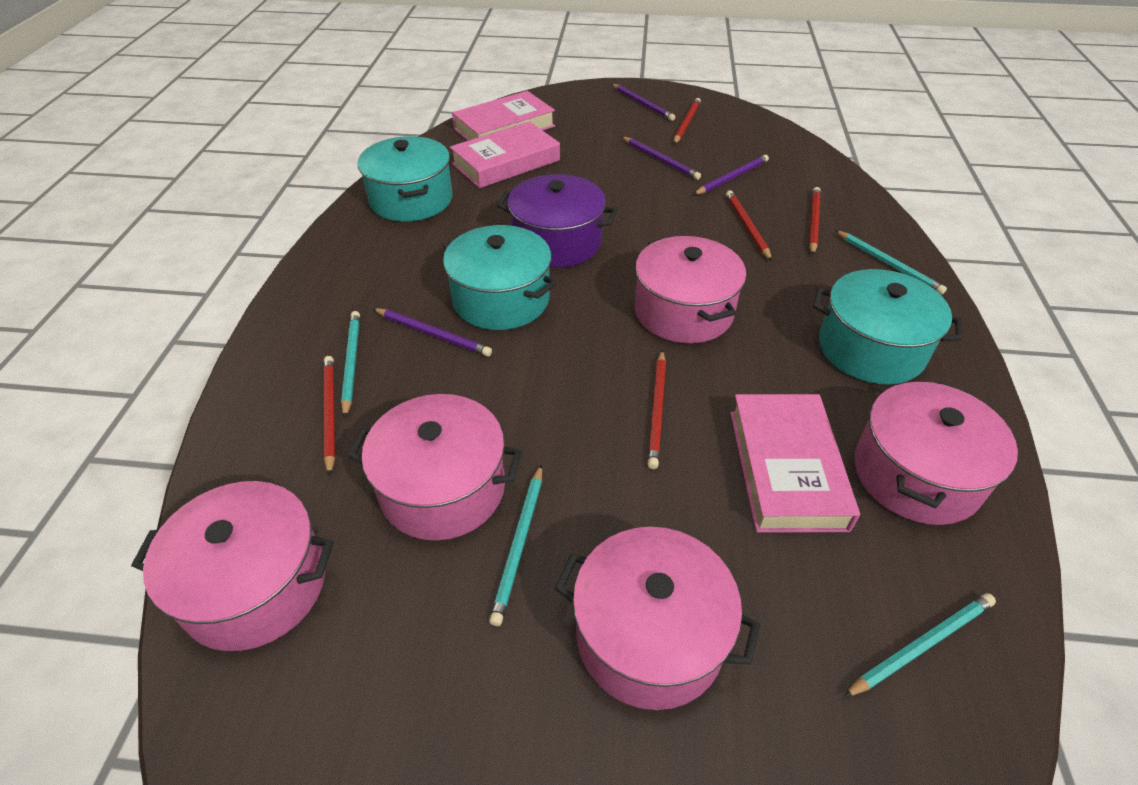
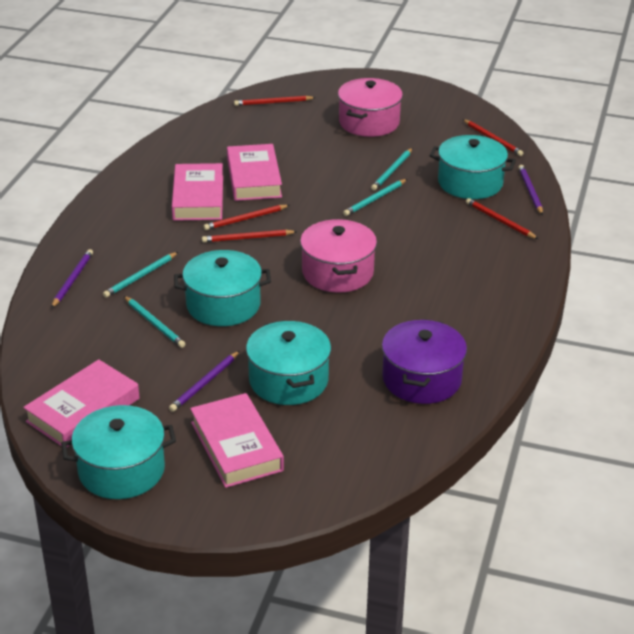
pink book: [450,121,560,188] [452,91,555,141] [731,394,860,533] = 3 -> [23,359,140,447] [172,163,223,221] [190,393,284,488] [227,144,282,201] = 4
pink pot: [131,481,334,651] [348,394,522,541] [555,527,760,710] [635,236,746,344] [854,381,1018,525] = 5 -> [300,219,377,293] [338,78,403,137] = 2
purple pencil: [372,308,492,356] [612,84,675,121] [622,137,701,180] [693,155,769,195] = 4 -> [51,249,93,308] [169,351,240,412] [518,165,543,215] = 3
turquoise pot: [358,136,453,222] [443,225,557,330] [813,269,962,385] = 3 -> [61,405,176,499] [174,250,271,326] [246,320,331,405] [430,135,516,199] = 4

